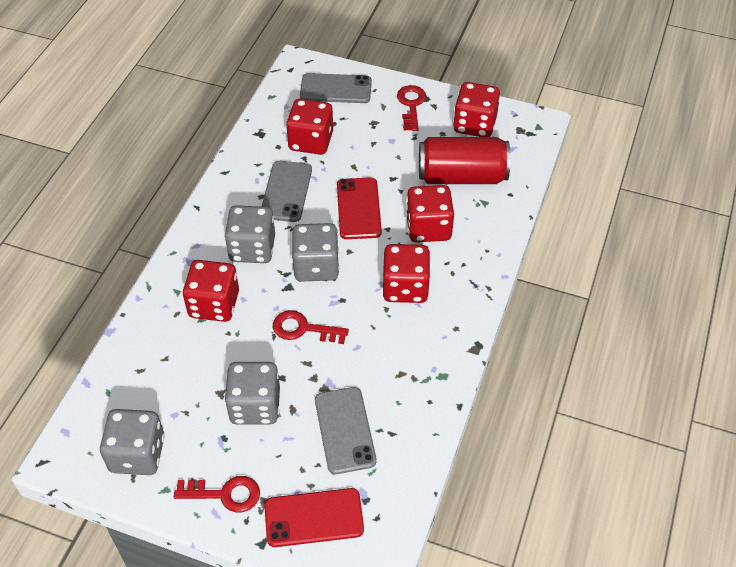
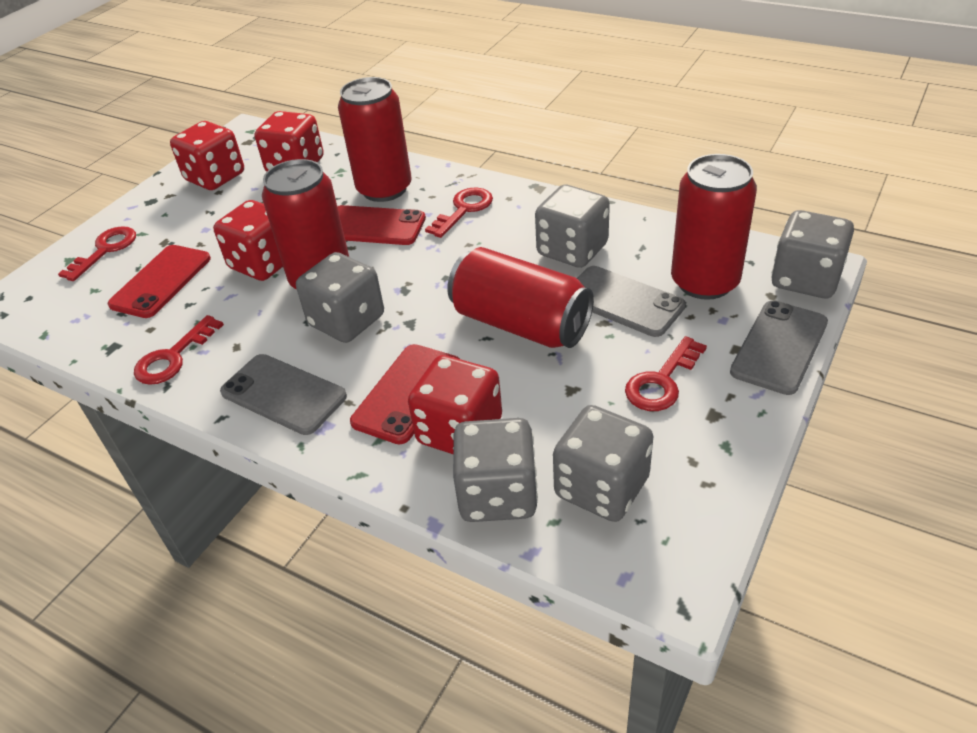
grey dice: [100,409,164,475] [224,205,275,263] [225,362,280,424] [292,223,339,282] = 4 -> [296,252,384,343] [453,418,538,522] [535,185,610,268] [553,405,653,522] [772,210,854,298] = 5
red can: [419,137,511,184] = 1 -> [262,159,349,289] [338,77,411,202] [447,247,594,348] [671,154,757,300] = 4
red dice: [183,260,239,322] [286,99,333,155] [383,244,431,303] [406,185,454,242] [453,82,500,137] = 5 -> [170,121,244,190] [213,200,283,281] [255,111,324,172] [408,355,502,454] = 4
red key: [174,476,260,512] [273,310,349,344] [397,85,426,131] = 3 -> [58,226,136,281] [134,315,224,385] [425,188,493,238] [625,336,707,411] = 4
red phone: [264,488,364,547] [337,177,382,239] = 2 -> [108,245,211,318] [337,205,426,245] [350,344,460,444] = 3

